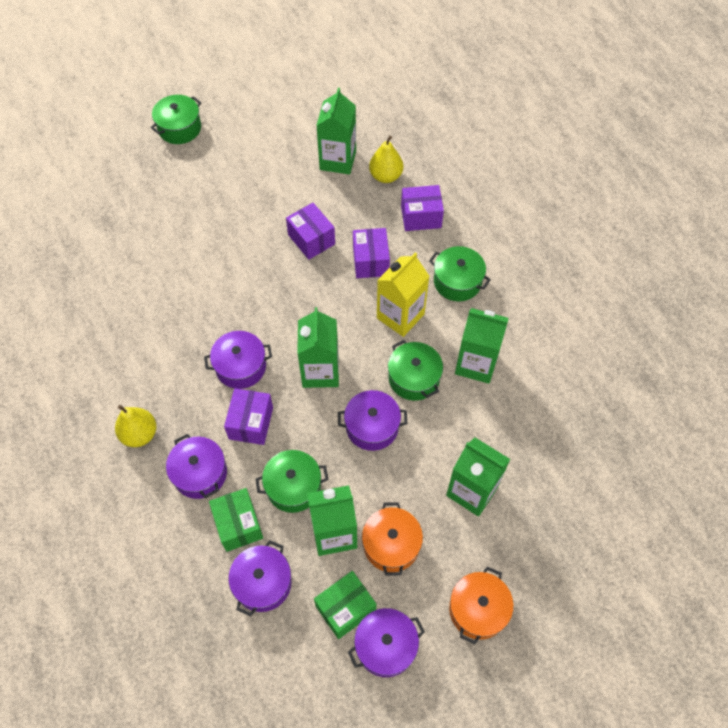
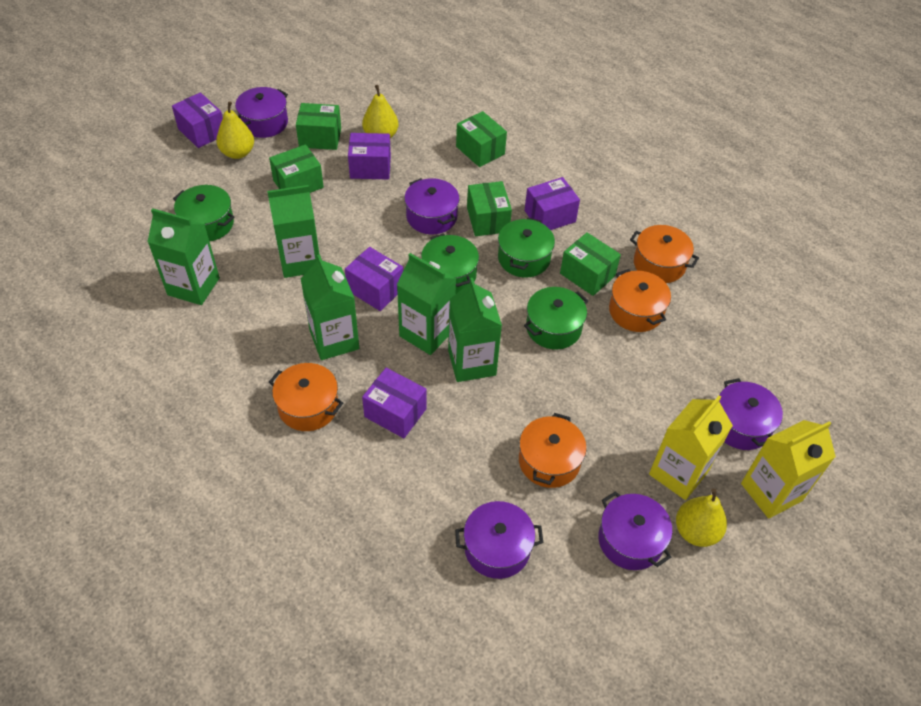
green box: [209,488,263,552] [314,571,376,639] = 2 -> [269,144,324,193] [296,103,341,150] [456,111,507,167] [467,181,512,236] [560,233,621,296] = 5
orange pot: [362,502,423,576] [449,567,514,644] = 2 -> [269,363,343,431] [519,413,587,488] [609,269,671,332] [630,225,699,283] = 4
purple box: [224,388,273,445] [286,203,335,260] [353,228,390,278] [401,185,444,231] = 4 -> [172,92,223,148] [345,247,403,311] [348,133,391,179] [362,368,427,438] [525,177,580,230] = 5
yellow carton: [377,252,429,337] = 1 -> [649,395,733,500] [741,420,836,519] = 2
yellow pear: [115,405,156,447] [369,136,403,183] = 2 -> [216,101,254,159] [362,85,398,138] [676,489,727,547] = 3

